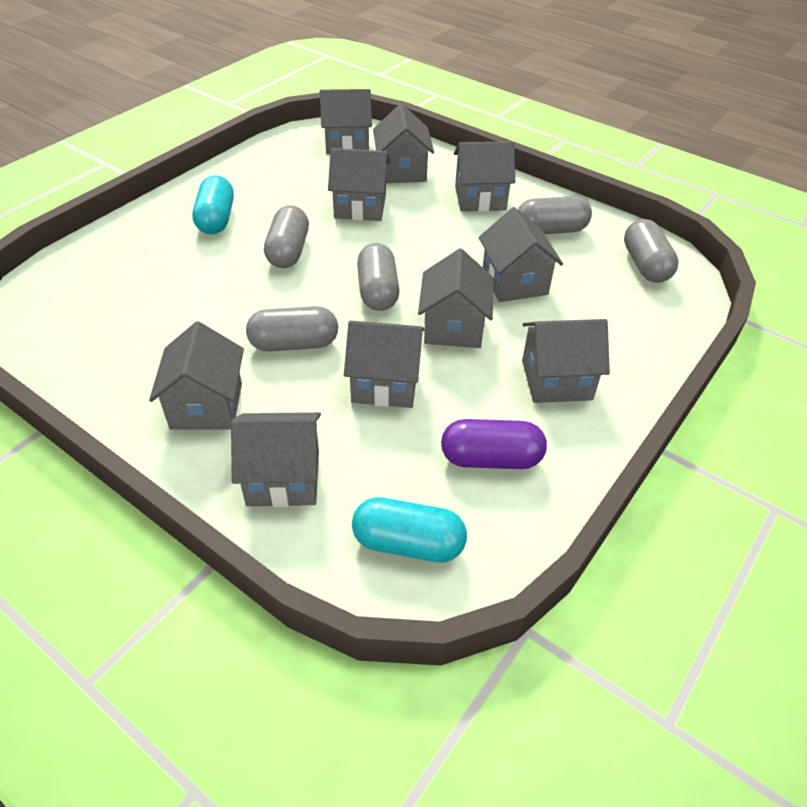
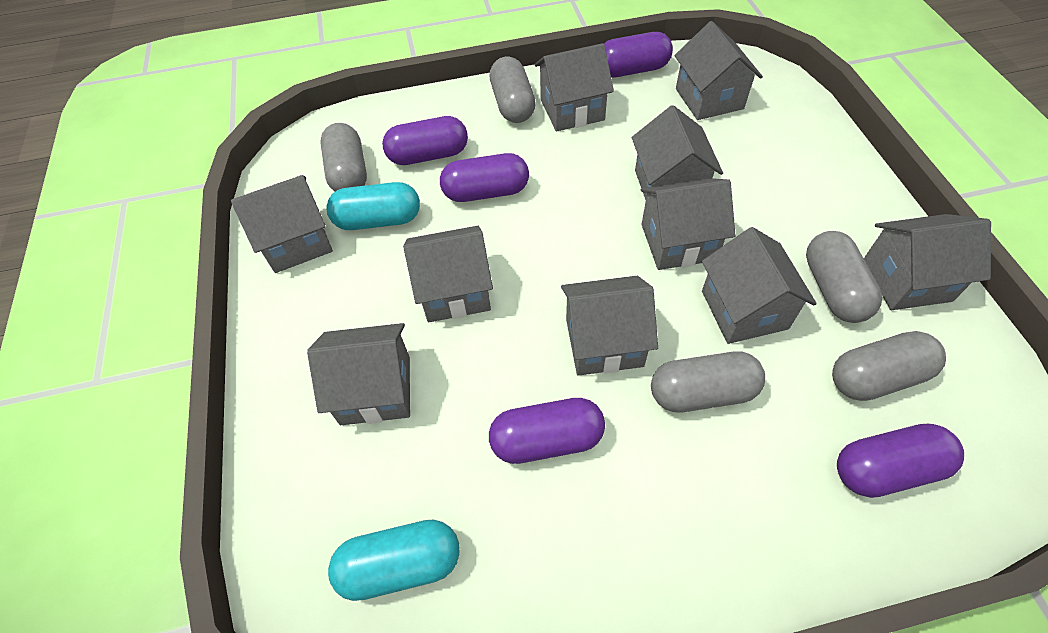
purple capsule: [441,419,547,469] = 1 -> [382,116,468,165] [440,153,529,202] [489,398,605,464] [604,32,673,77] [837,424,964,498] = 5

